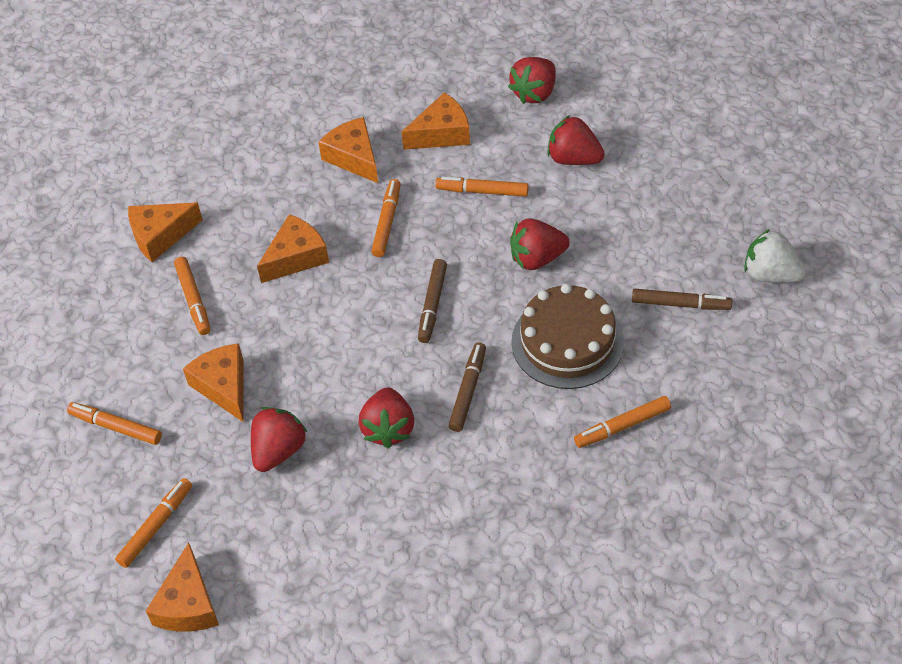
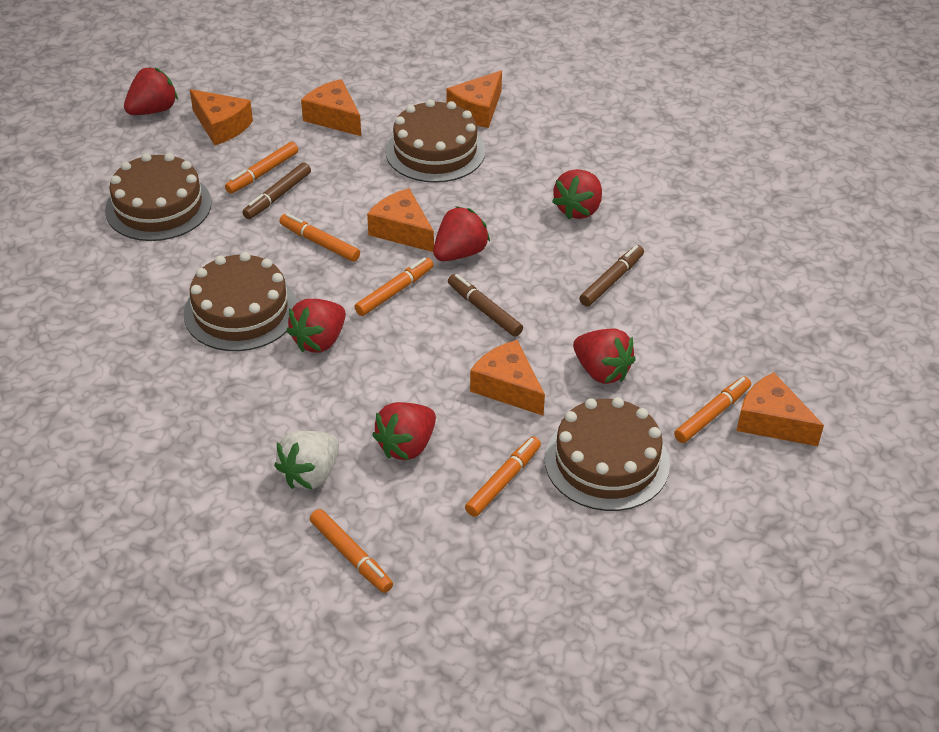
brown cake: [511,283,624,389] = 1 -> [105,153,212,241] [184,252,297,351] [385,99,486,183] [544,397,670,511] = 4
red strawberry: [251,407,308,472] [358,387,414,448] [508,57,556,104] [510,219,570,270] [547,115,605,165] = 5 -> [124,67,178,115] [287,299,346,353] [372,402,436,460] [433,206,490,261] [552,169,602,219] [573,328,636,384] = 6

